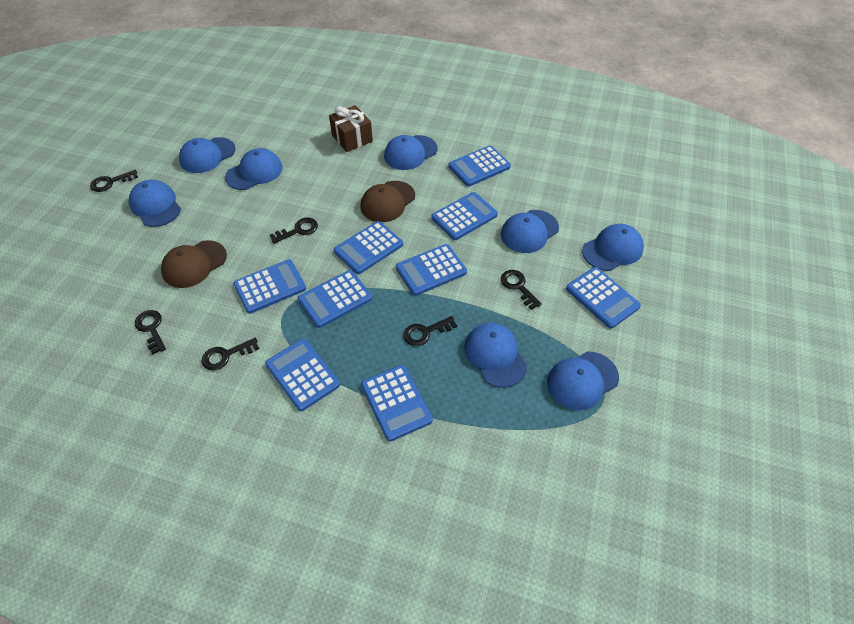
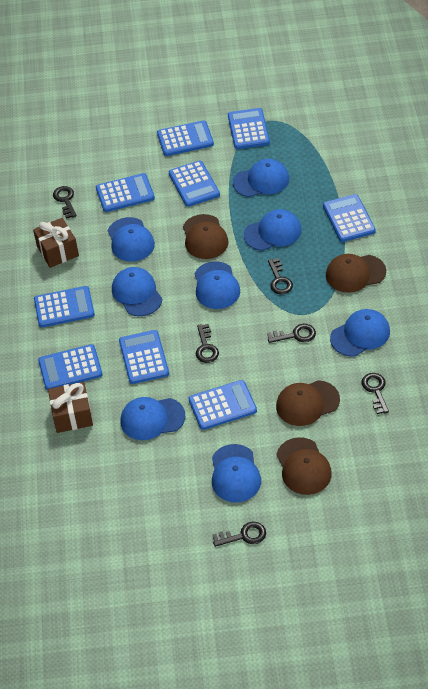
brown cap: [161,240,227,288] [360,181,415,222] = 2 -> [183,214,229,259] [276,380,340,426] [276,437,332,495] [326,254,386,293] = 4
brown gift: [329,105,373,152] = 1 -> [33,218,79,268] [48,382,93,433] = 2

